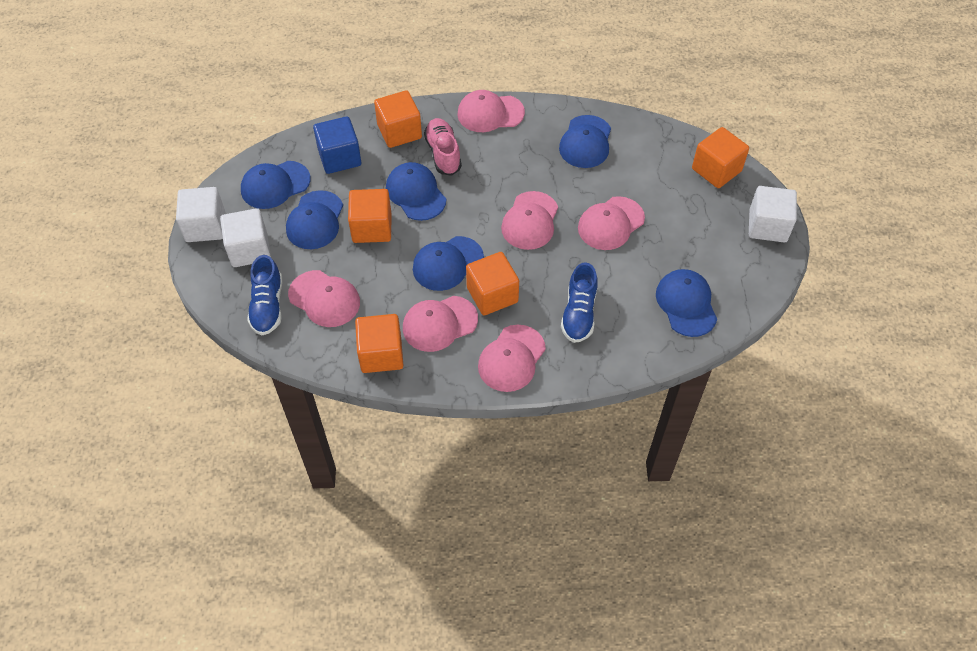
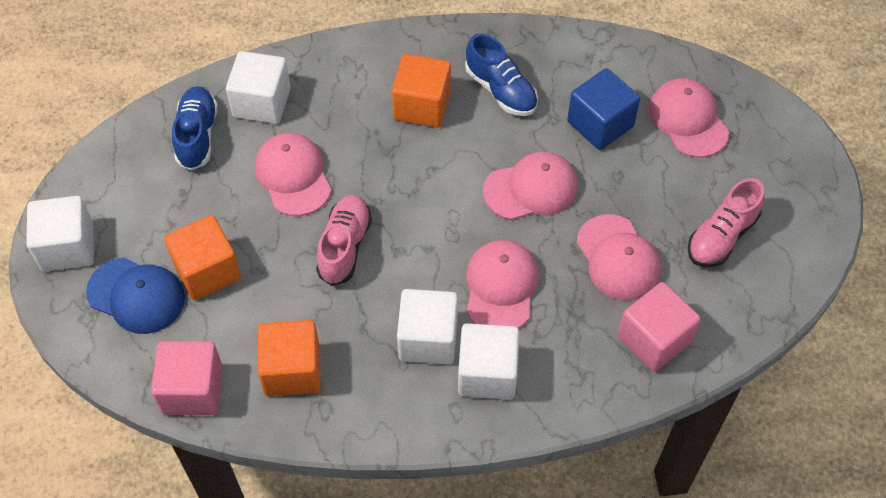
blue cap: [241,161,310,209] [286,190,343,249] [386,162,446,221] [413,236,484,291] [559,115,611,168] [656,269,717,337] = 6 -> [86,257,185,334] = 1
orange cube: [348,189,391,243] [355,314,403,373] [374,90,422,148] [466,252,519,316] [692,127,749,188] = 5 -> [164,215,241,300] [258,320,321,396] [392,54,451,128] = 3
pink cap: [288,270,360,327] [403,296,478,352] [457,90,525,132] [478,325,546,392] [501,191,558,250] [578,196,645,250] = 6 -> [255,133,331,216] [466,240,539,328] [483,151,578,220] [576,214,661,301] [649,78,729,157] = 5
pink cube: none = 0 -> [151,341,223,415] [618,282,701,372] = 2
pink shoe: [424,118,462,176] = 1 -> [316,195,372,286] [688,178,764,267] = 2
white cube: [176,187,225,242] [220,208,271,267] [749,186,797,242] = 3 -> [26,196,94,272] [226,51,291,124] [397,289,458,364] [458,323,519,400] = 4

